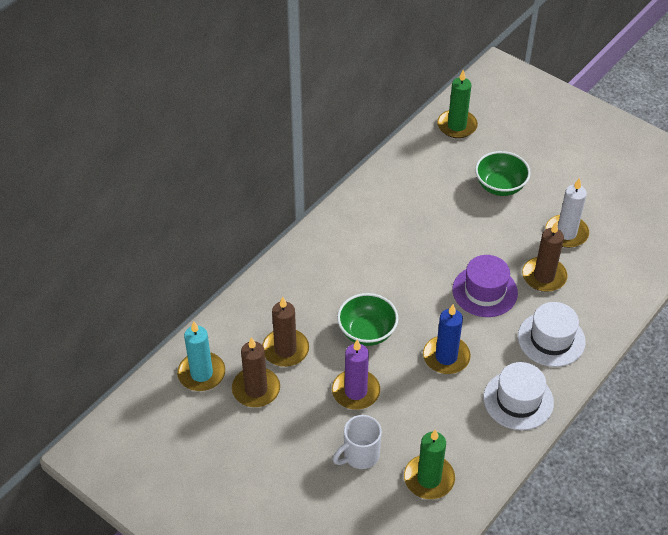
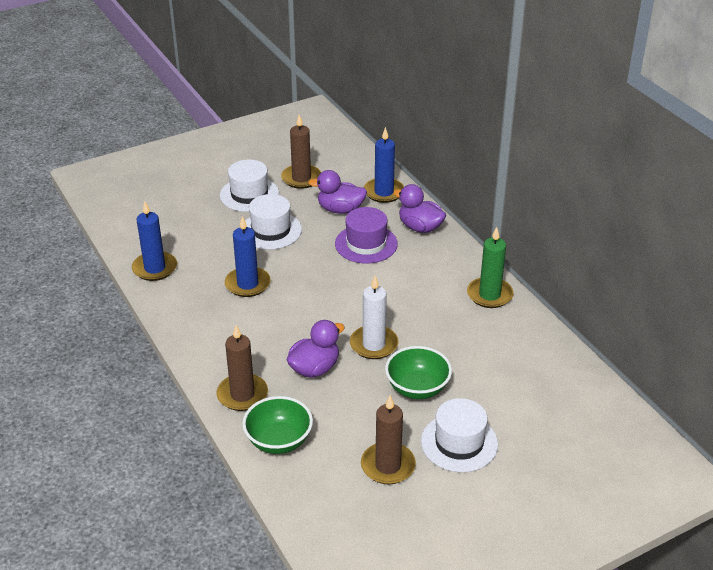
blue candle: [423,304,471,374] = 1 -> [132,202,177,281] [225,216,271,297] [364,127,404,203] = 3
green candle: [404,429,455,499] [437,70,478,138] = 2 -> [467,227,514,308] = 1
purple candle: [332,339,380,410] = 1 -> none = 0
purple duck: none = 0 -> [287,320,345,378] [308,170,367,214] [393,184,446,233] = 3
turquoise candle: [177,321,225,391] = 1 -> none = 0
white hat: [484,362,554,430] [518,302,586,367] = 2 -> [220,160,279,212] [245,194,302,250] [421,398,498,472] = 3
white mug: [333,415,382,469] = 1 -> none = 0

